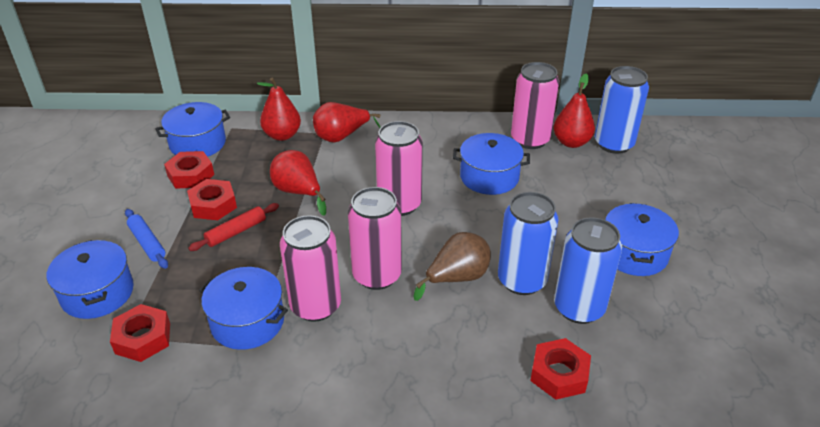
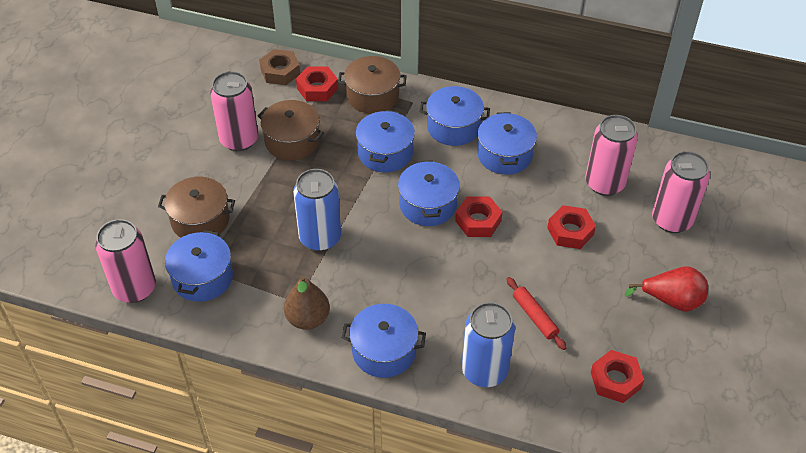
blue can: [498,192,558,295] [554,217,622,324] [595,66,649,154] = 3 -> [293,169,341,251] [462,302,515,387] = 2
blue pot: [47,240,134,319] [155,102,230,157] [199,267,288,350] [453,133,530,195] [605,203,679,276] = 5 -> [165,230,233,302] [342,304,426,378] [356,110,415,172] [398,160,460,226] [420,86,490,146] [477,112,537,175] = 6
blue rolling pin: [125,209,168,269] = 1 -> none = 0
brown nut: none = 0 -> [259,49,300,85] = 1
brown pot: none = 0 -> [158,177,235,238] [258,100,324,160] [338,56,406,114] = 3
red pear: [257,78,301,141] [270,150,326,216] [313,102,381,143] [553,74,595,148] = 4 -> [625,266,708,312] = 1

